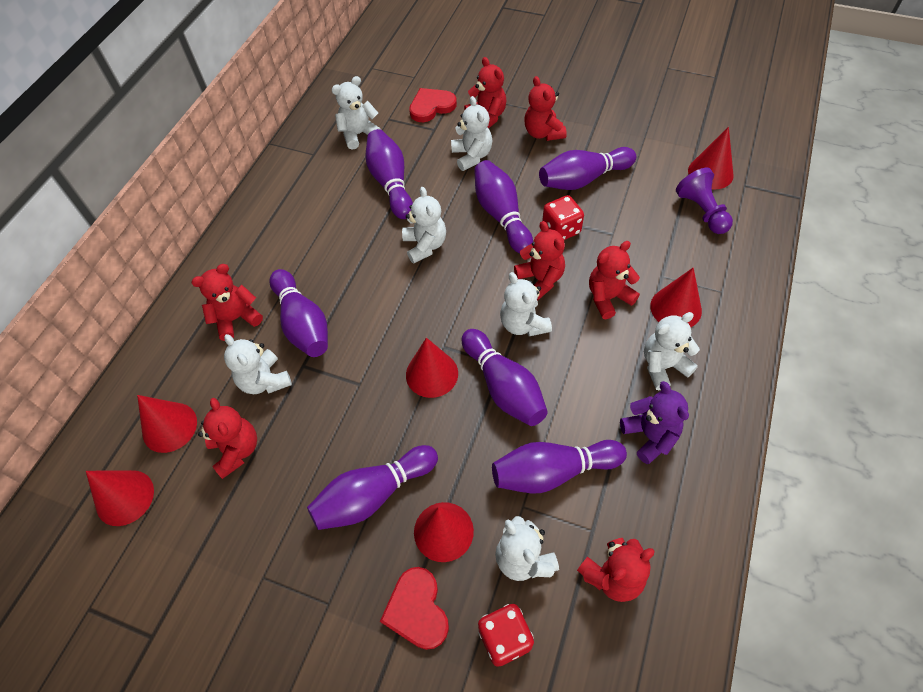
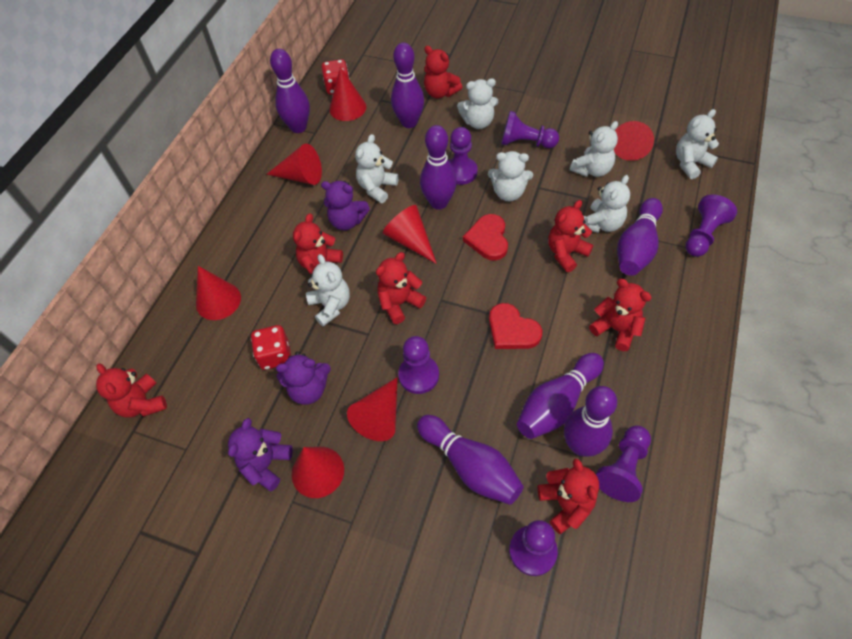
purple pawn: [676,168,733,234] = 1 -> [398,336,439,394] [449,127,478,185] [501,111,559,148] [509,520,558,576] [596,425,651,502] [685,194,737,257] = 6
purple teddy bear: [620,381,689,464] = 1 -> [228,418,293,491] [276,352,331,405] [321,181,370,230] = 3
red cone: [86,470,154,526] [137,395,197,453] [406,338,458,398] [414,502,474,562] [650,267,702,327] [688,127,734,190] = 6 -> [196,266,241,320] [266,144,322,185] [292,447,344,498] [329,66,366,121] [347,377,398,441] [383,205,437,264] [614,121,654,161] = 7

